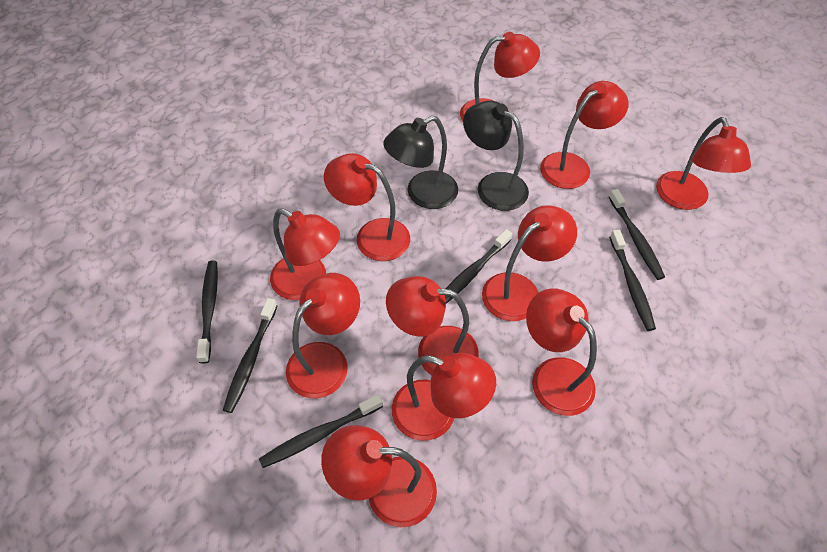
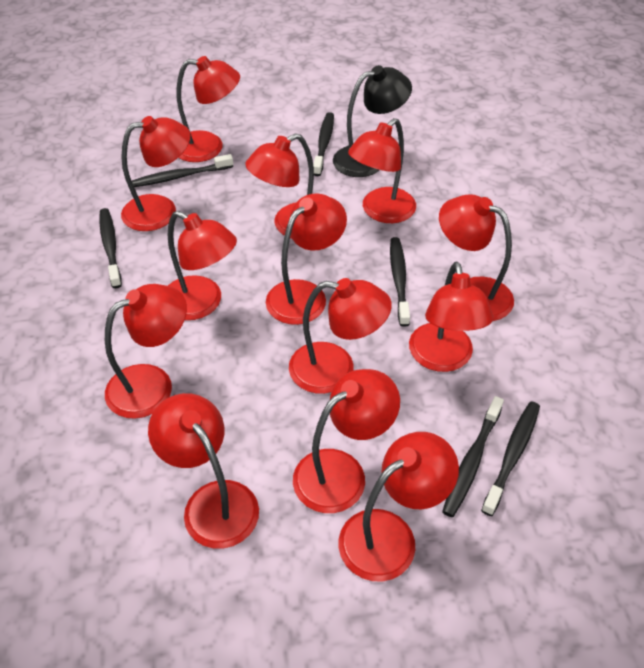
black lamp: [383,116,458,209] [463,101,529,211] = 2 -> [333,65,412,177] = 1
red lamp: [270,208,340,300] [286,273,360,398] [321,425,437,528] [324,153,410,261] [386,276,479,375] [392,353,496,441] [460,32,540,121] [482,205,577,321] [526,288,597,416] [540,81,629,189] [656,117,751,210] = 11 -> [105,284,187,419] [121,116,191,231] [148,393,259,549] [168,211,237,320] [176,56,240,162] [246,133,314,238] [266,194,347,325] [289,278,392,394] [293,369,400,513] [338,432,459,582] [348,118,416,223] [409,261,494,372] [439,194,514,321] = 13

